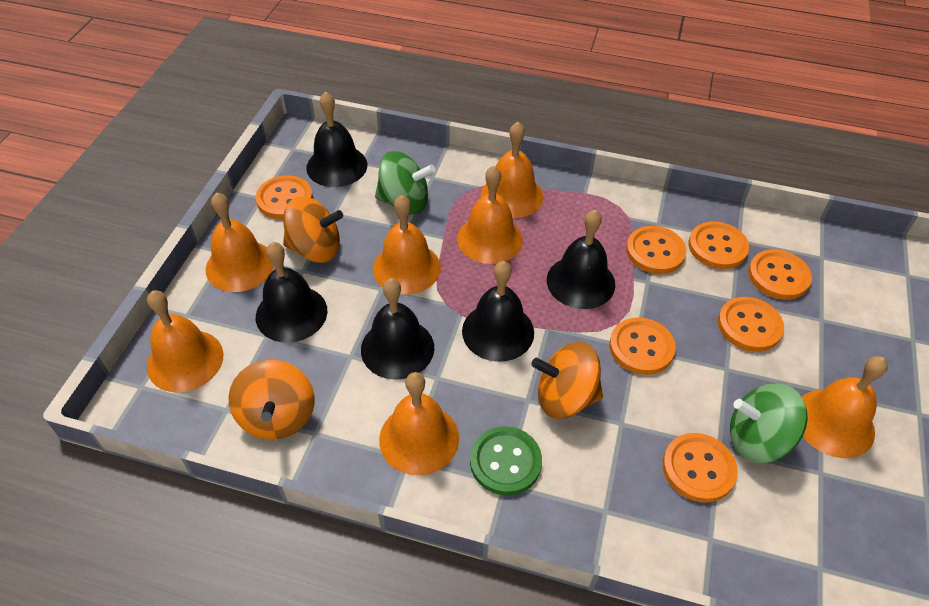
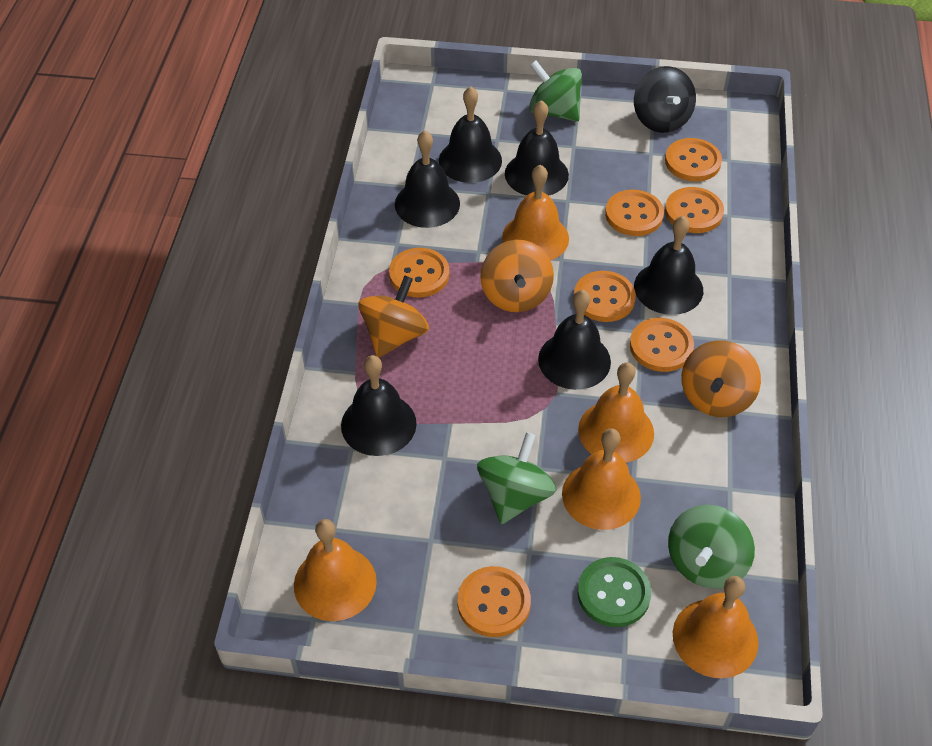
black bell: [256,242,327,343] [306,92,367,187] [361,278,434,380] [462,261,534,362] [547,210,615,309] = 5 -> [341,355,417,456] [395,130,460,228] [439,86,502,183] [505,100,569,196] [538,290,611,390] [634,216,703,315] = 6
black spinning top: none = 0 -> [634,66,696,133] = 1
green spinning top: [375,151,435,214] [730,383,808,463] = 2 -> [477,432,557,524] [529,60,582,121] [668,505,755,589] = 3
orange bell: [147,290,223,392] [206,192,274,292] [373,195,441,294] [379,372,459,475] [457,166,523,264] [481,122,543,218] [802,356,888,458] = 7 -> [294,519,377,621] [502,165,569,261] [562,428,641,530] [578,362,654,463] [673,576,758,678] = 5

